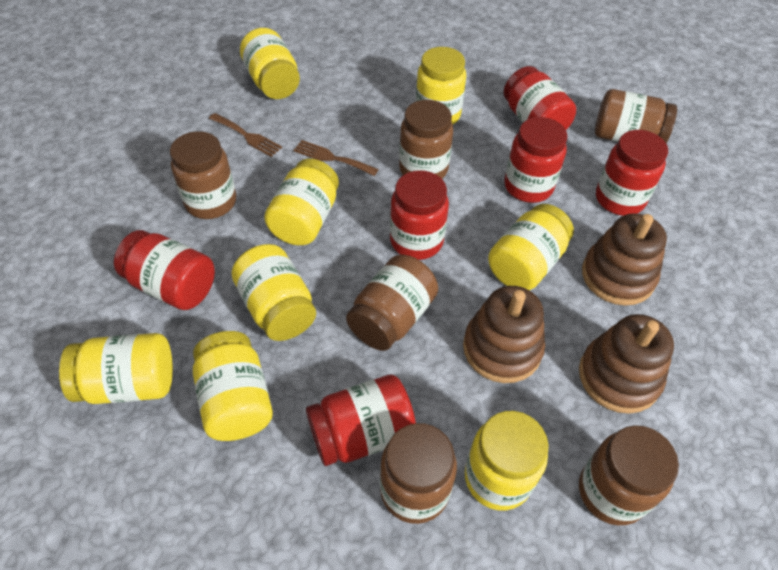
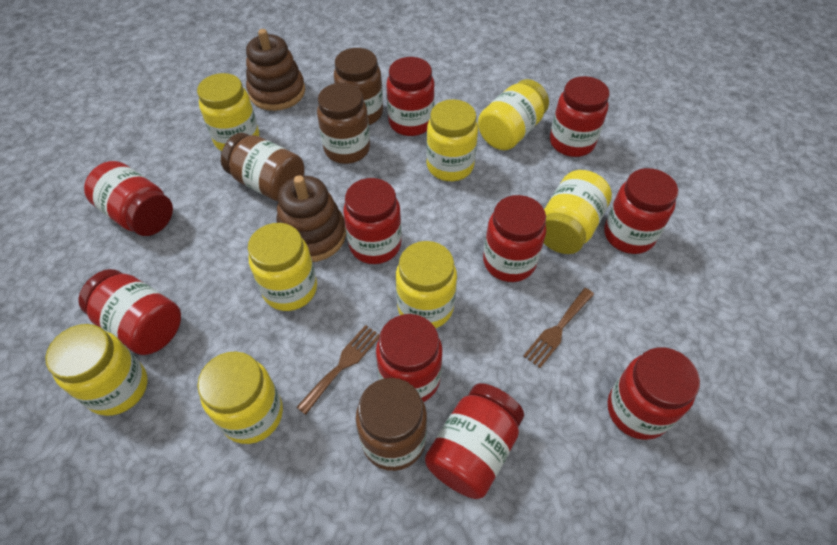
brown jar: [170,131,236,219] [346,255,438,351] [380,423,457,524] [399,100,453,179] [579,425,679,525] [595,89,677,143] = 6 -> [221,133,305,201] [317,83,370,164] [334,48,383,125] [356,378,427,471] = 4
brown stacking toy: [463,286,545,383] [579,314,674,414] [582,213,667,306] = 3 -> [246,29,305,111] [276,175,346,262] = 2
red jar: [114,230,215,310] [306,375,416,466] [390,170,449,260] [504,66,576,130] [504,117,568,203] [596,130,668,216] = 6 -> [78,269,181,355] [84,161,173,236] [343,178,402,264] [376,314,442,402] [386,57,434,136] [425,383,524,499] [483,195,546,282] [550,76,609,157] [604,168,678,254] [608,347,700,440] = 10

